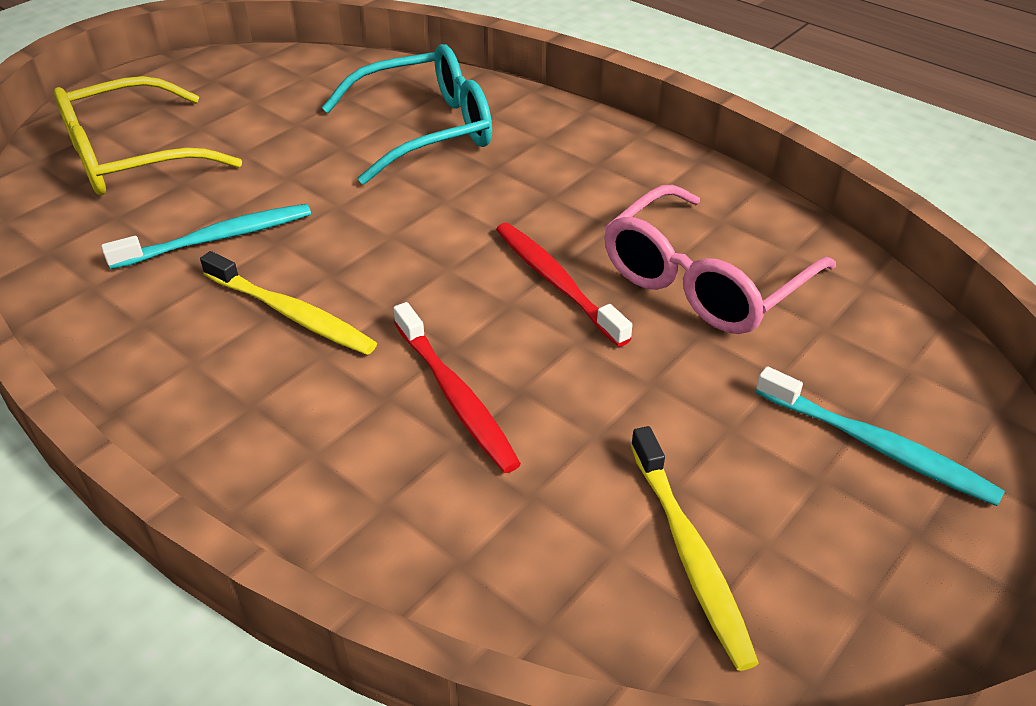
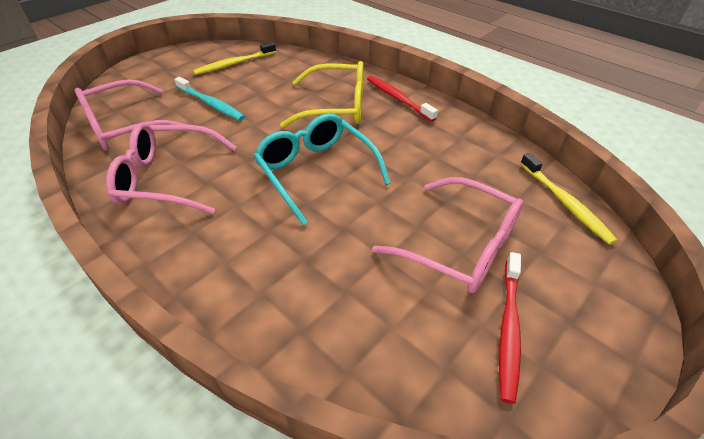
pink glasses: [604,185,836,334] = 1 -> [75,79,188,150] [106,122,237,214] [372,177,523,293] = 3
turquoise toothbrush: [101,204,311,269] [756,366,1005,506] = 2 -> [174,77,245,121] = 1

